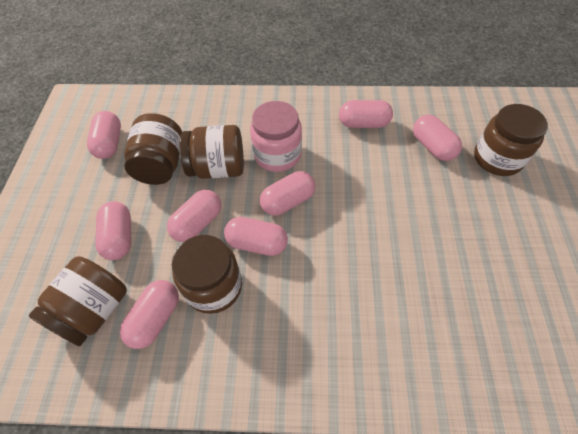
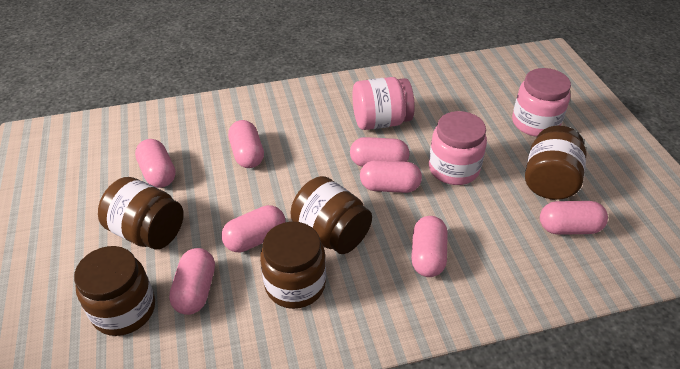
pink jar: [250,101,302,172] = 1 -> [352,77,415,130] [428,111,487,185] [512,68,571,137] = 3

